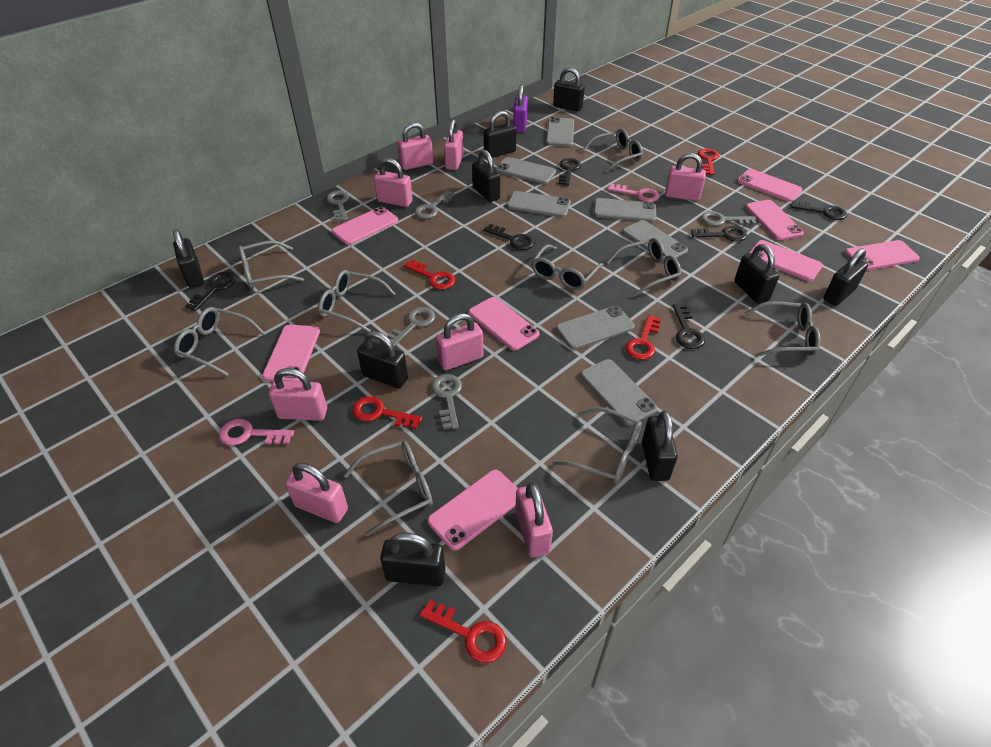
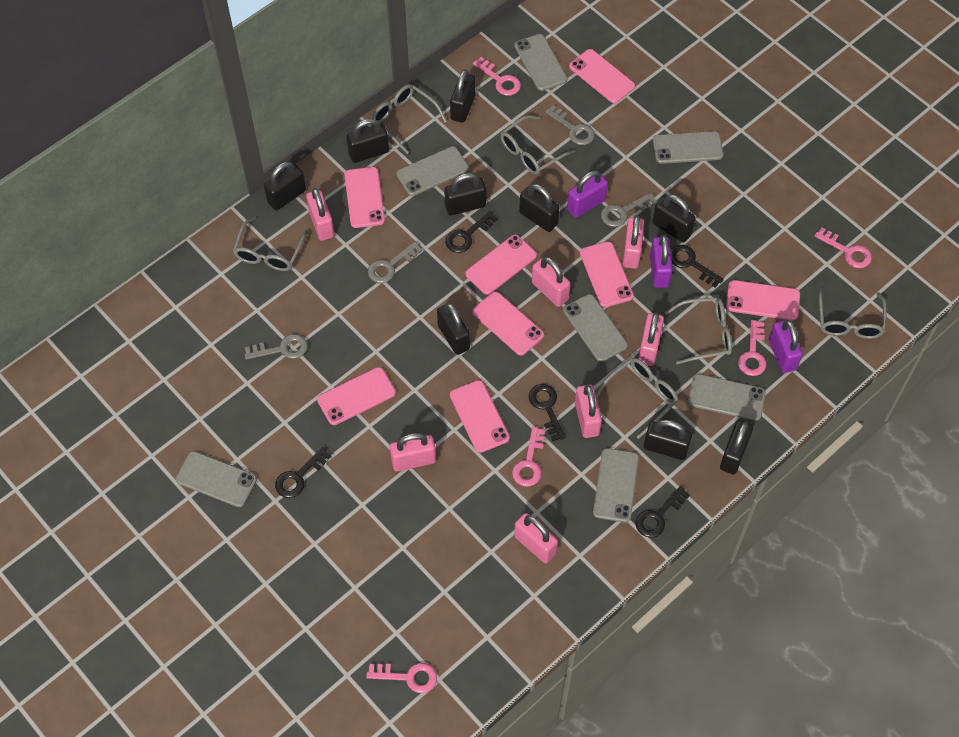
black key: [185,272,236,311] [484,224,535,250] [559,158,581,186] [673,304,705,349] [691,226,747,242] [791,200,847,220] = 6 -> [275,447,331,498] [445,211,498,253] [529,384,566,441] [636,486,690,538] [671,245,724,288] = 5
grey glasses: [174,307,265,376] [238,240,304,289] [318,270,396,332] [344,440,433,536] [531,244,604,290] [553,407,642,484] [582,129,643,173] [606,238,681,297] [745,301,821,357] = 9 -> [233,217,308,271] [372,84,447,154] [500,115,575,175] [596,358,678,439] [665,297,732,364] [819,287,887,339] = 6
grey key: [326,190,350,221] [388,307,435,346] [414,190,455,219] [431,374,462,429] [701,211,757,226] = 5 -> [245,334,308,360] [368,242,422,283] [545,105,595,145] [601,192,657,227] = 4
pink key: [219,419,294,446] [608,183,660,202] = 2 -> [366,663,437,693] [473,57,521,96] [512,427,545,486] [738,320,766,376] [815,228,872,268] = 5
pink padlock: [269,368,327,421] [285,462,348,523] [374,158,413,207] [397,123,433,170] [436,313,483,371] [444,119,464,170] [515,483,553,558] [665,153,706,201] = 8 -> [306,188,334,241] [390,433,436,472] [514,513,558,563] [532,257,571,307] [575,384,602,438] [622,215,644,269] [638,313,664,366] = 7
purple padlock: [513,84,528,133] = 1 -> [567,170,608,218] [650,235,673,288] [769,320,803,373] = 3
red key: [352,396,423,429] [404,260,455,290] [419,599,506,663] [625,315,661,360] [698,148,719,175] = 5 -> none = 0

